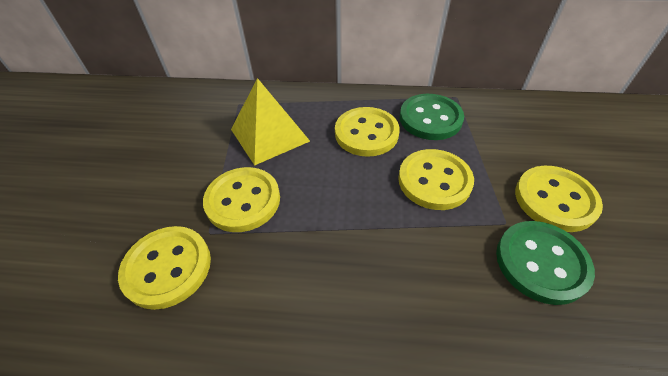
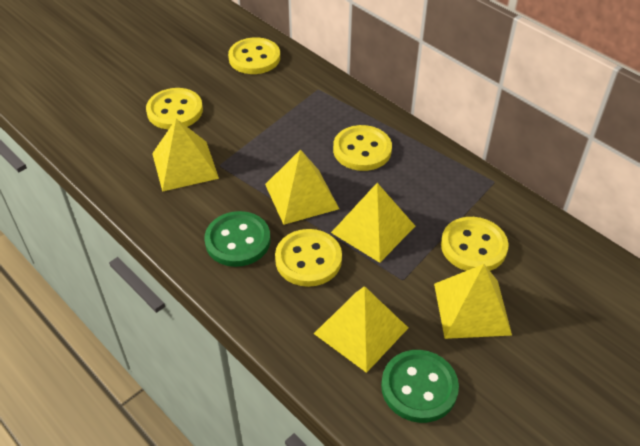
yellow pyramid: [231,78,310,166] = 1 -> [152,119,219,192] [265,149,339,225] [314,286,408,373] [331,183,415,263] [434,264,512,339] = 5

